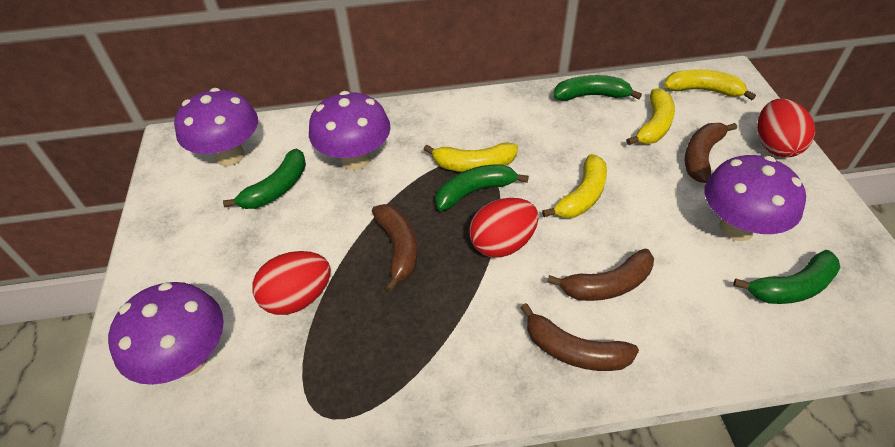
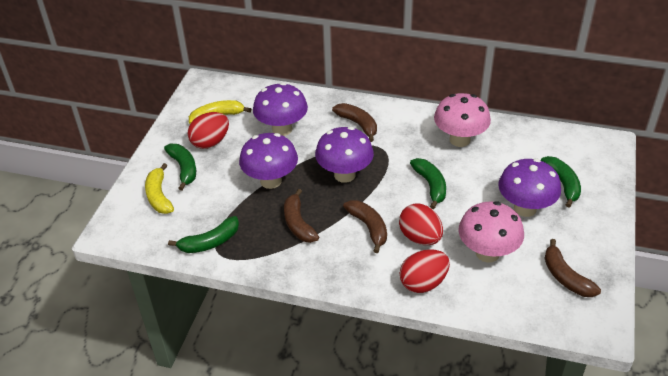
pink mushroom: none = 0 -> [434,93,491,147] [458,201,524,263] = 2
yellow banana: [423,142,518,172] [542,154,607,218] [626,88,675,145] [664,69,756,100] = 4 -> [145,163,174,214] [189,100,251,124] = 2

